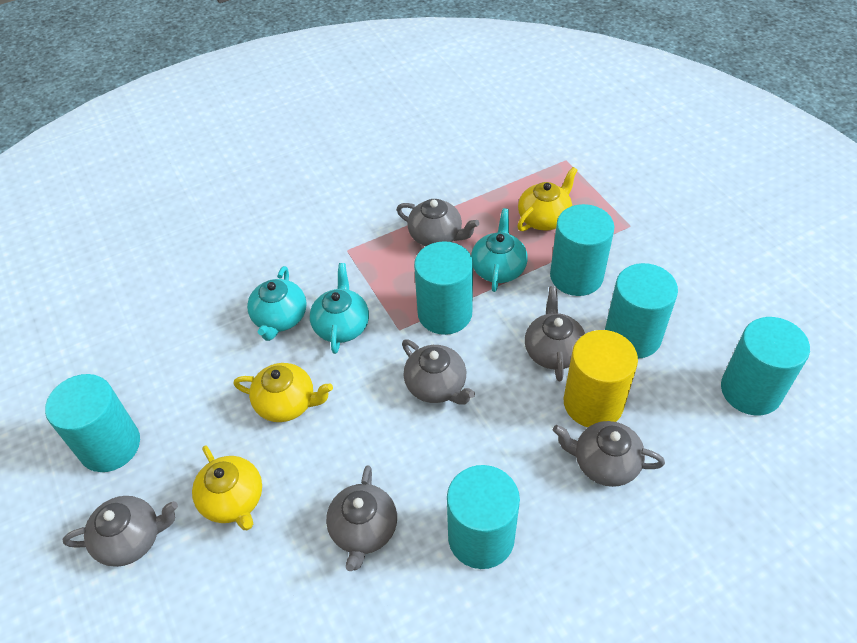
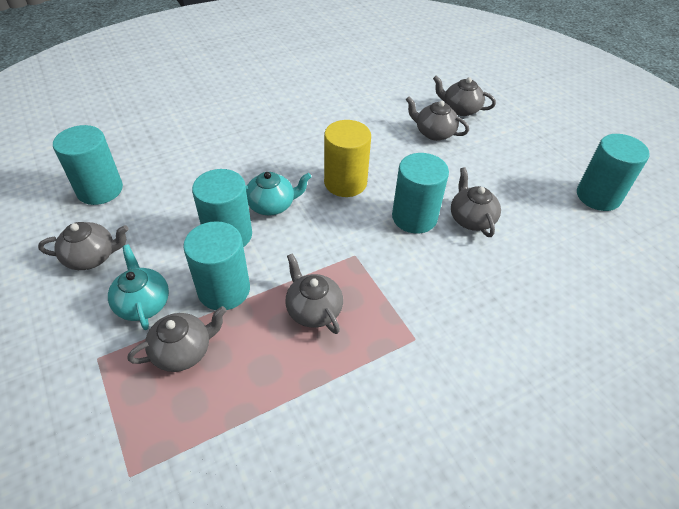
turquoise cylinder: [45,374,140,472] [414,241,473,335] [447,465,520,569] [550,204,614,296] [605,263,678,358] [721,317,810,415] = 6 -> [53,125,123,205] [183,221,250,310] [192,169,252,247] [392,153,449,234] [577,134,650,211] = 5
turquoise teapot: [247,266,307,341] [310,263,369,354] [471,208,528,292] = 3 -> [108,244,169,330] [246,172,311,216] = 2
yellow teapot: [192,446,262,530] [234,363,333,422] [517,167,577,231] = 3 -> none = 0

